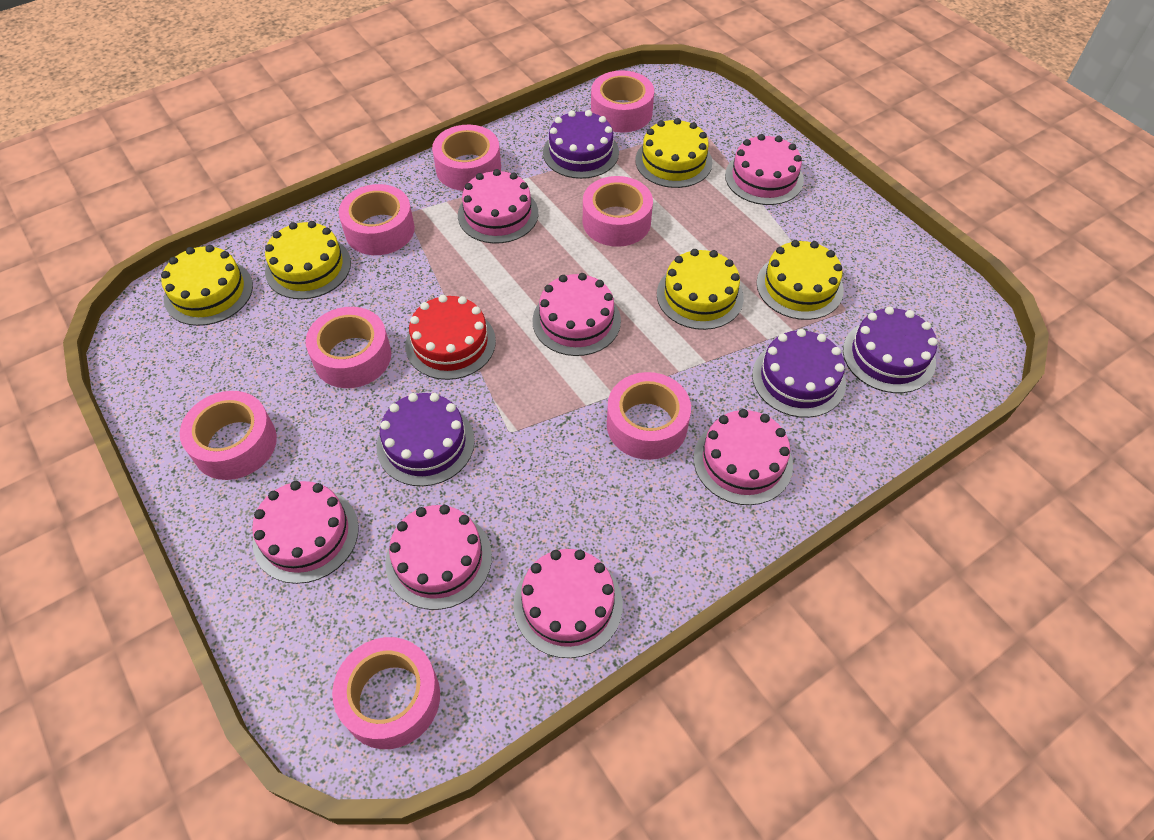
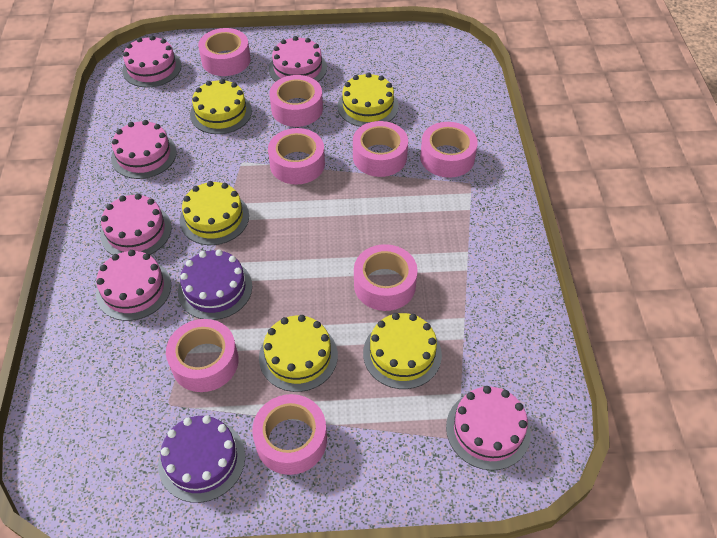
pink cake: [252,481,359,584] [385,505,492,610] [458,169,538,244] [514,549,623,658] [532,273,621,356] [694,409,793,505] [725,134,804,205] = 7 -> [96,250,171,321] [100,194,172,255] [111,120,177,179] [122,36,182,88] [269,36,327,82] [446,386,531,470] = 6
purple cake: [377,393,475,486] [543,110,619,179] [752,329,846,418] [843,307,937,393] = 4 -> [158,416,245,503] [178,249,252,320] = 2
red cake: [405,295,496,380] = 1 -> none = 0

